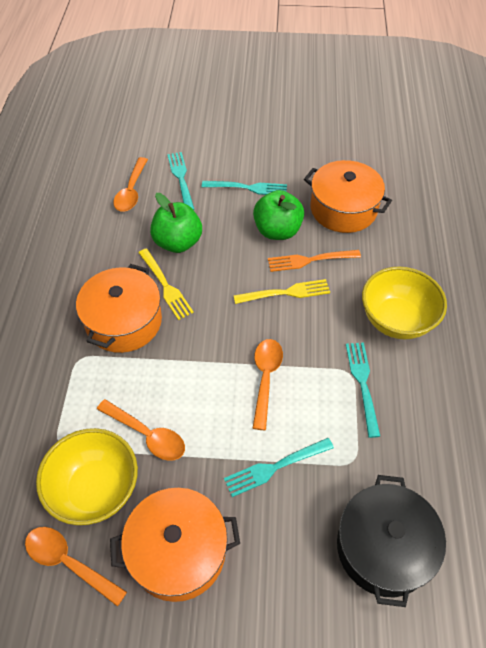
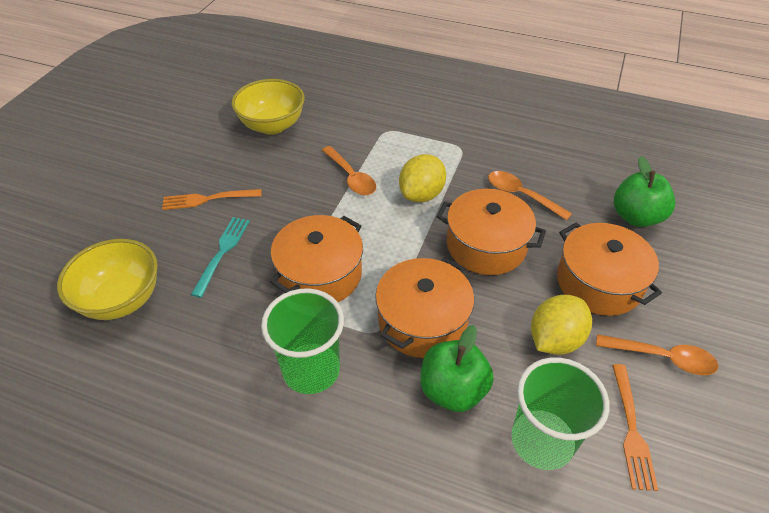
black pot: [337,475,446,607] = 1 -> none = 0
green cup: none = 0 -> [261,288,344,394] [511,357,609,470] = 2
orange fork: [268,250,361,272] = 1 -> [162,189,262,210] [612,364,658,491] = 2
orange pot: [76,264,162,353] [110,488,240,602] [304,160,392,233] = 3 -> [270,215,363,302] [375,257,474,358] [436,189,546,275] [557,223,662,316] = 4
orange spoon: [25,527,127,607] [97,399,185,461] [113,157,148,212] [252,339,283,430] = 4 -> [322,146,376,195] [488,171,572,221] [596,334,719,375] = 3
turquoise fork: [167,152,195,210] [202,181,287,195] [224,438,334,497] [346,343,380,438] = 4 -> [191,217,250,298] = 1
yellow fork: [138,249,194,320] [233,279,330,304] = 2 -> none = 0
yellow lemon: none = 0 -> [399,154,446,202] [531,295,592,355] = 2

